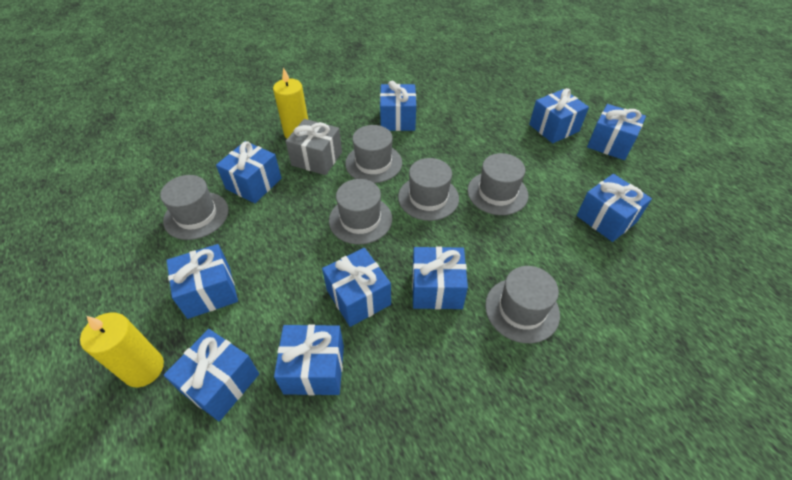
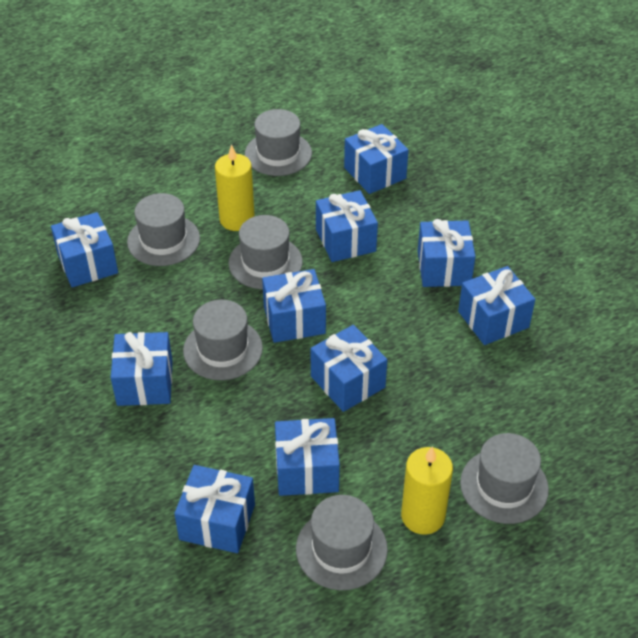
grey gift: [286,119,342,175] = 1 -> none = 0

